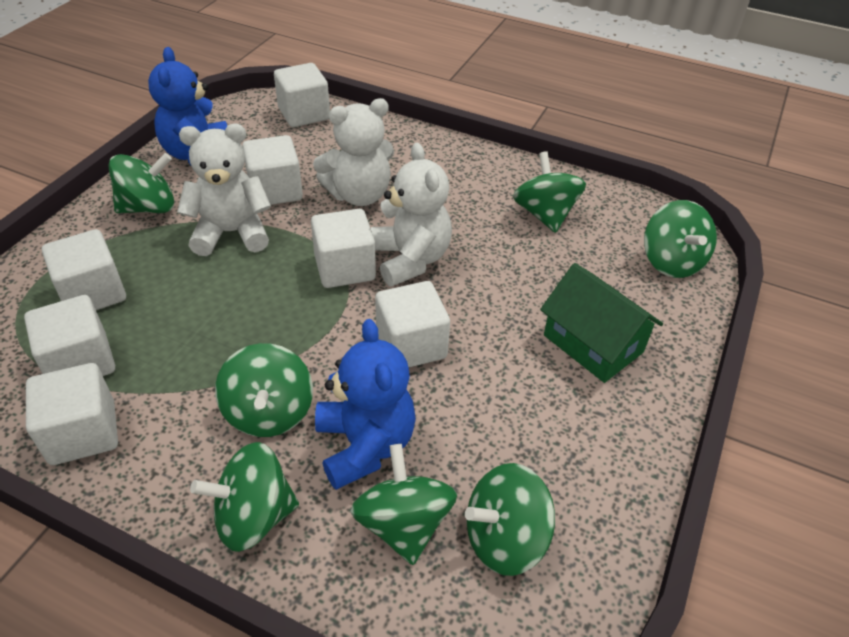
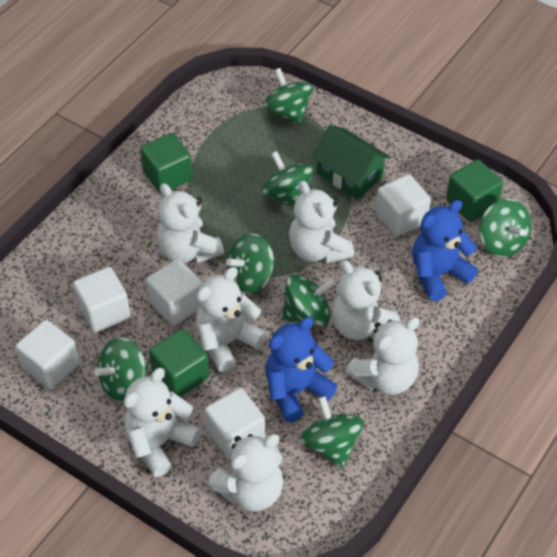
green cube: none = 0 -> [140,133,193,194] [149,329,209,397] [446,159,503,222] = 3
white cube: [24,295,115,376] [26,363,118,465] [42,229,126,310] [242,135,303,205] [274,63,330,127] [311,209,376,288] [375,281,450,367] = 7 -> [16,320,80,389] [73,267,130,333] [146,259,202,326] [205,388,265,460] [376,174,431,237] = 5
white teddy bear: [177,124,271,256] [313,98,394,206] [371,143,452,287] = 3 -> [124,368,201,477] [157,183,224,264] [195,267,266,372] [208,434,283,512] [289,180,354,263] [332,260,400,340] [345,317,420,395] = 7

